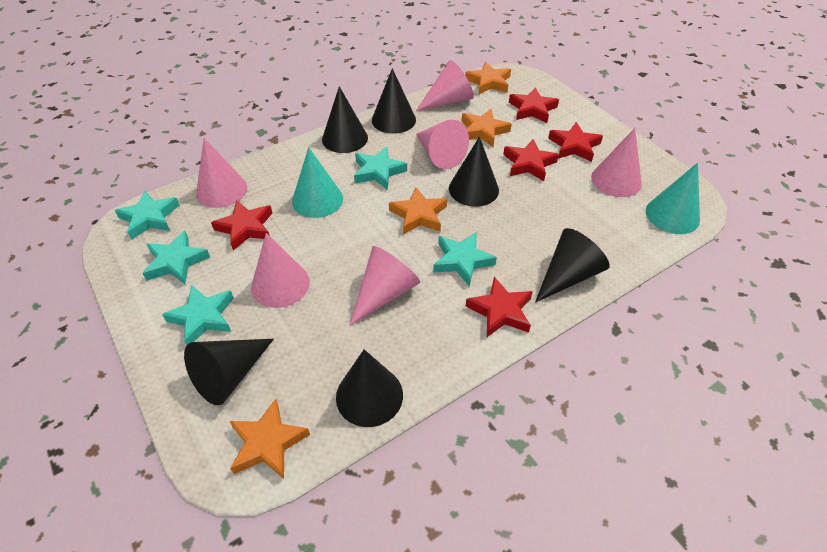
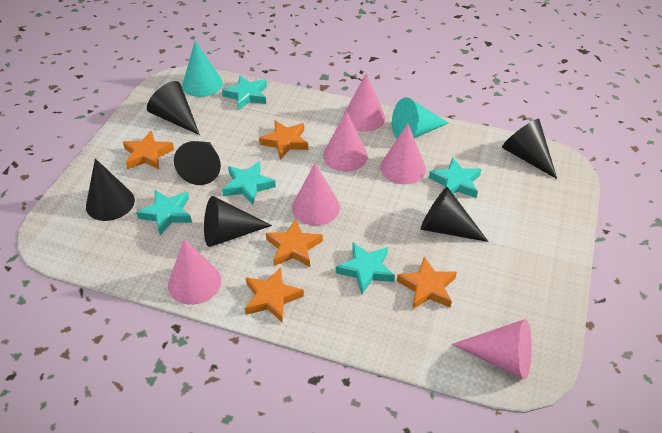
orange star: [230,399,310,479] [389,187,447,235] [461,109,511,147] [465,62,511,94] = 4 -> [123,131,174,170] [245,267,304,322] [259,120,308,159] [266,219,323,267] [397,257,457,309] = 5
red star: [211,200,273,251] [466,277,533,337] [503,139,559,181] [509,88,559,123] [548,122,603,162] = 5 -> none = 0

